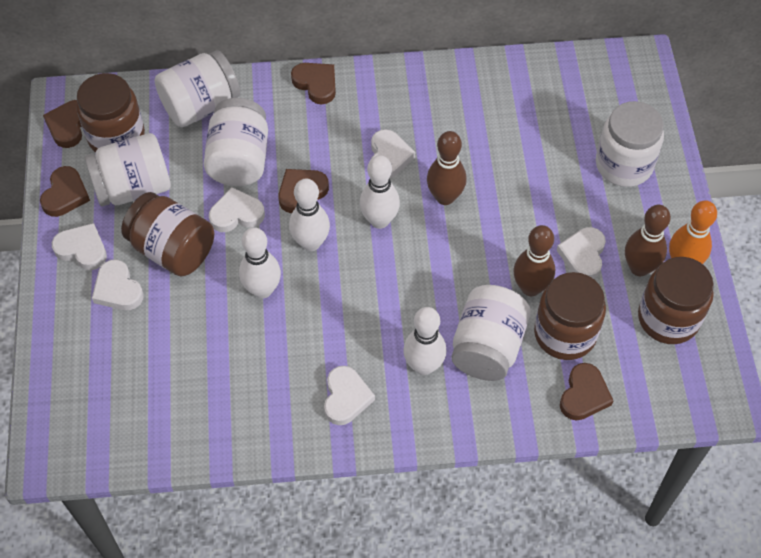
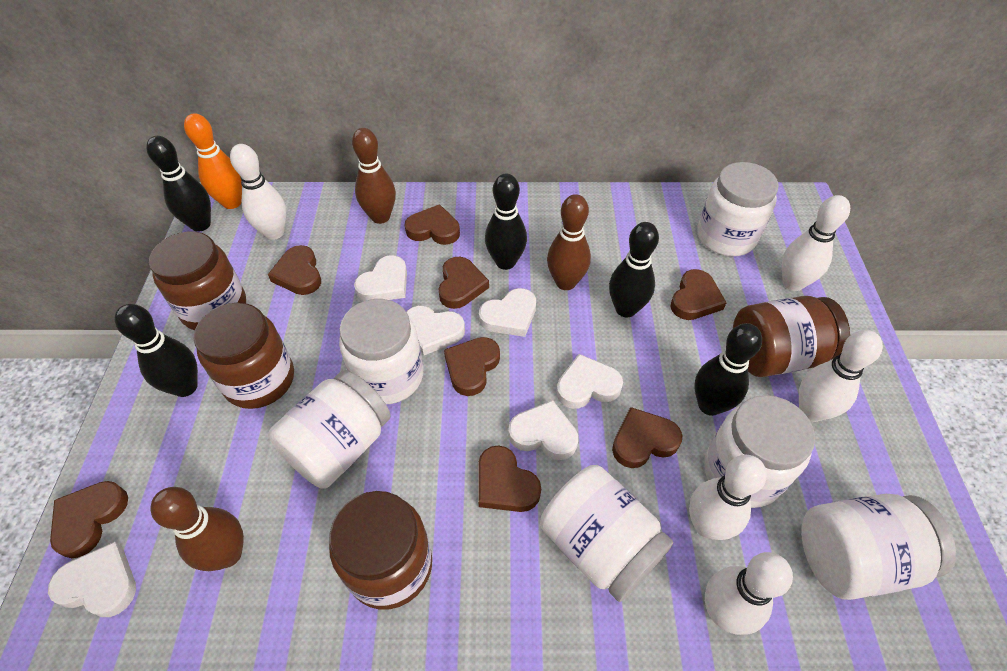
black bowling pin: none = 0 -> [114,304,198,397] [146,136,211,232] [485,174,527,270] [609,222,659,318] [694,323,762,416] = 5
brown heart: [40,166,90,217] [43,100,82,148] [278,169,329,213] [291,63,336,104] [560,363,613,420] = 5 -> [50,481,128,558] [268,245,321,295] [405,204,460,245] [438,257,489,309] [444,337,500,396] [478,445,541,512] [612,407,682,468] [670,269,727,320] = 8
white bowling pin: [239,227,281,299] [289,179,330,251] [360,155,400,229] [403,307,447,375] = 4 -> [230,144,286,240] [689,455,767,540] [705,552,793,635] [782,195,850,291] [799,330,883,422] = 5
white jar: [84,133,171,206] [154,51,240,127] [204,98,268,186] [451,285,531,381] [596,101,664,187] = 5 -> [268,370,391,489] [339,299,423,404] [540,465,673,602] [697,162,779,256] [704,395,815,508] [801,494,956,600] = 6

